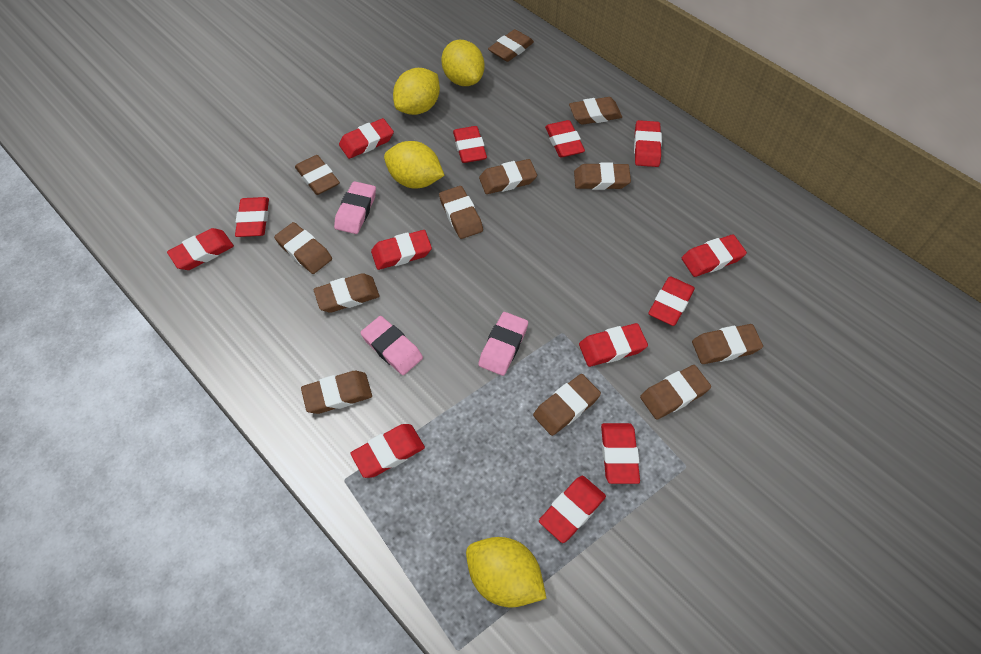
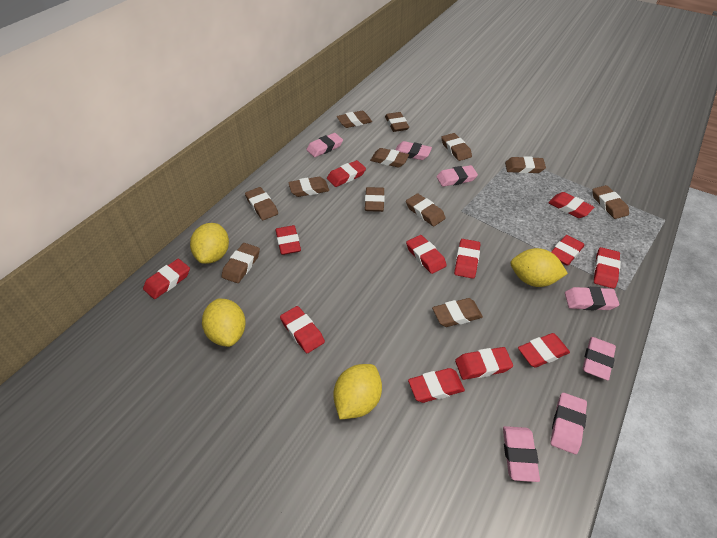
pink eraser: [334,181,376,234] [360,316,423,375] [478,312,528,376] = 3 -> [306,133,343,157] [396,141,432,160] [436,165,478,187] [503,426,540,482] [550,393,587,454] [565,287,619,310] [582,337,616,380] = 7
red eraser: [167,228,234,270] [235,197,269,237] [339,118,394,159] [350,424,425,478] [371,230,432,270] [453,126,487,163] [539,476,606,543] [545,120,585,157] [579,323,648,367] [601,423,640,484] [634,120,662,167] [648,277,695,326] [682,234,747,277] = 13 -> [143,259,190,299] [276,225,301,255] [280,306,325,353] [327,160,366,187] [406,235,447,274] [408,368,465,403] [454,239,480,279] [455,347,513,380] [518,333,570,368] [548,192,594,218] [551,235,585,266] [594,247,621,289] = 12

